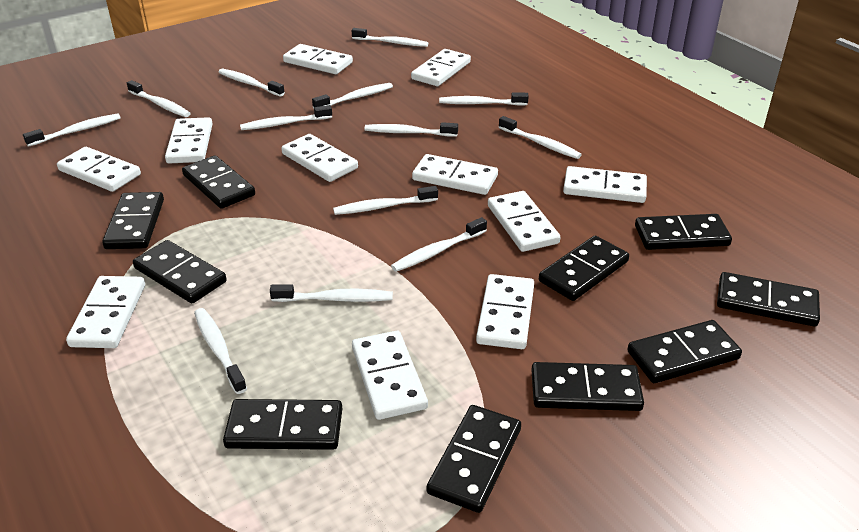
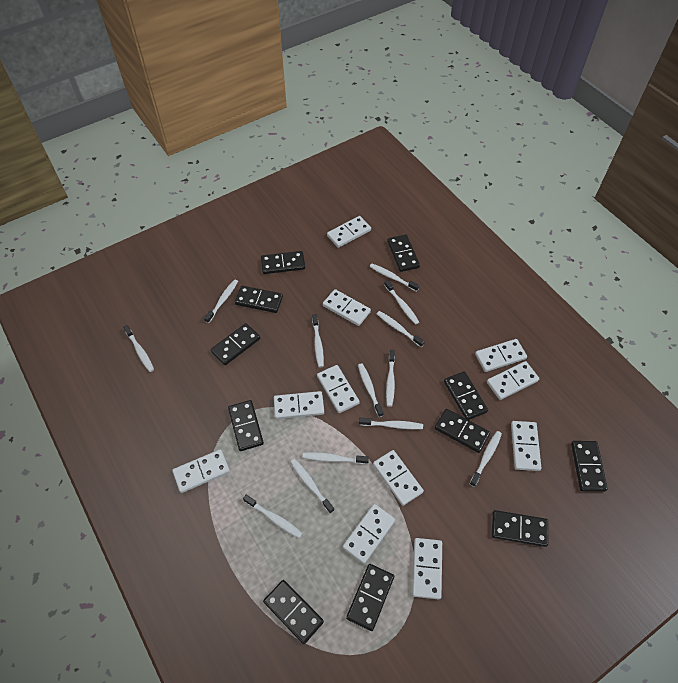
black domino: [102,192,164,249] [133,240,227,303] [182,155,255,209] [223,399,342,450] [427,405,521,513] [531,362,644,411] [539,236,629,301] [627,320,742,383] [635,214,732,250] [717,272,820,327] = 10 -> [211,323,260,365] [228,400,264,451] [235,286,283,313] [261,251,305,274] [263,580,324,644] [346,564,394,631] [387,235,420,272] [435,409,490,453] [444,371,488,420] [492,510,548,547] [571,441,608,492] = 11

